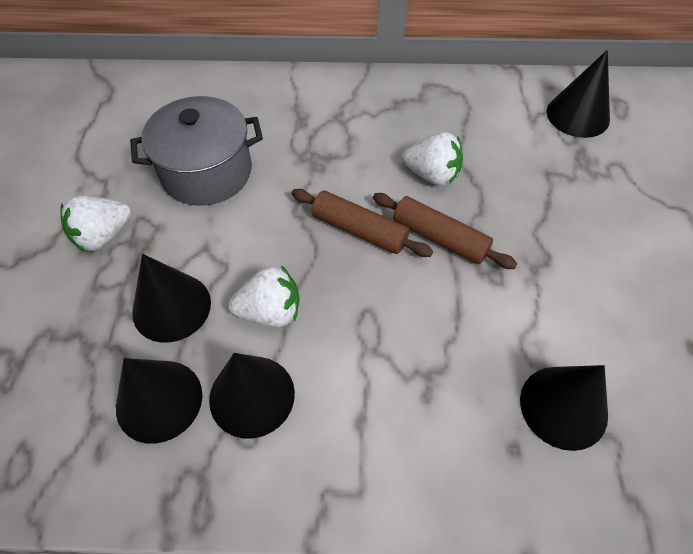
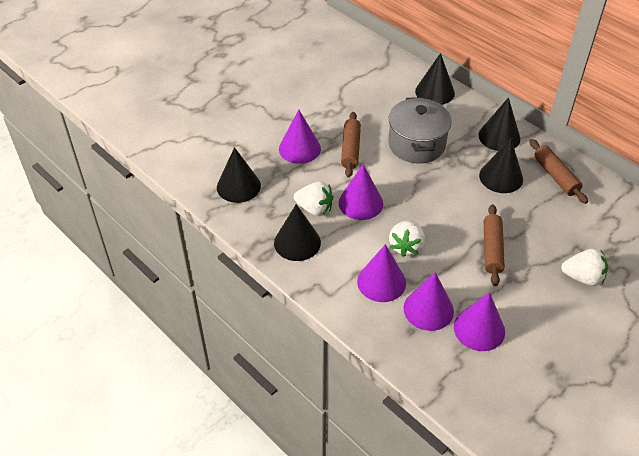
brown rolling pin: [292,189,433,257] [373,193,517,269] = 2 -> [341,112,361,178] [484,204,505,286] [530,139,588,204] = 3
purple cone: none = 0 -> [279,110,321,164] [339,164,383,220] [357,244,406,302] [403,272,454,331] [454,292,505,351] = 5

